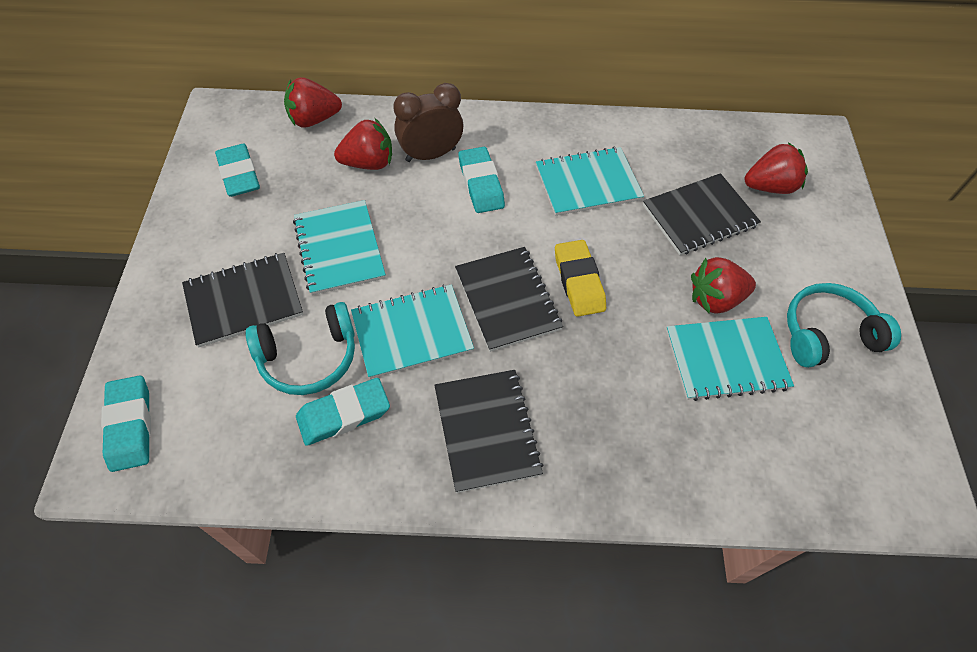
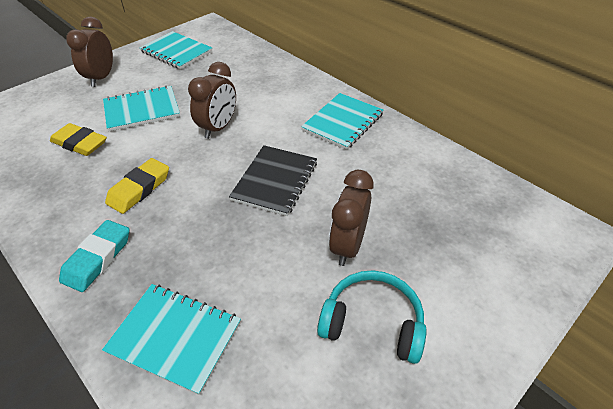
black notebook: [182,253,303,347] [435,370,543,493] [455,247,563,352] [643,173,761,255] = 4 -> [229,145,317,216] = 1
brown clock: [393,83,463,162] = 1 -> [66,17,113,87] [188,62,236,139] [329,170,374,266] = 3
red strawberry: [284,77,342,128] [334,118,392,170] [691,257,756,313] [745,142,808,194] = 4 -> none = 0
turquoise eraser: [101,375,151,472] [215,144,260,197] [296,378,390,446] [458,147,505,213] = 4 -> [59,220,129,292] = 1
turquoise headphones: [245,302,355,395] [787,283,901,368] = 2 -> [317,270,427,364] = 1
yellow eraser: [555,240,606,317] = 1 -> [50,123,107,156] [105,158,169,214] = 2

